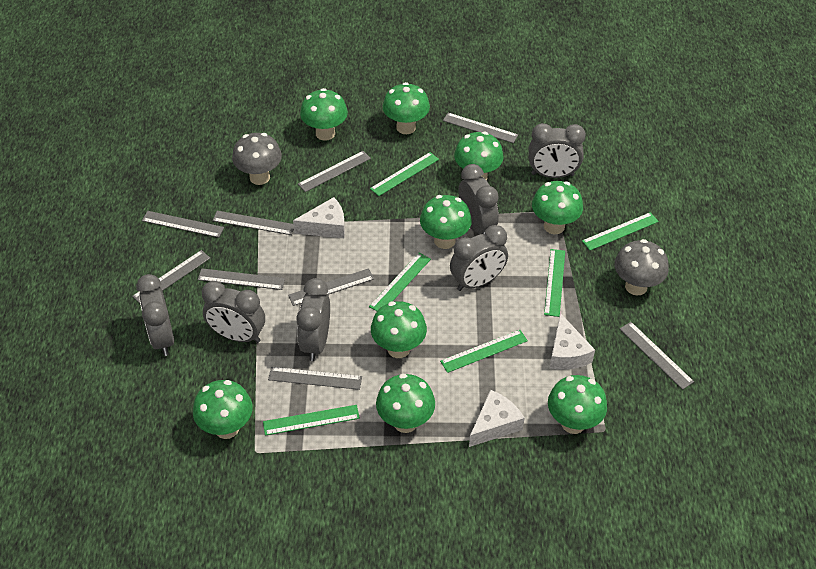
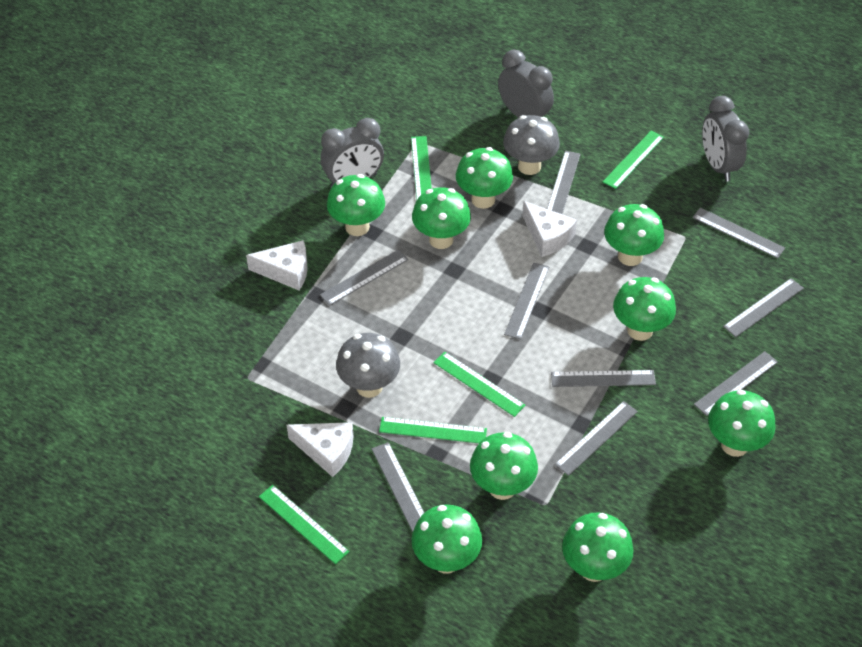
green ruler: [263,405,360,436] [369,253,431,311] [370,152,439,196] [440,330,528,373] [544,249,565,317] [582,212,659,250] = 6 -> [259,485,350,564] [379,417,487,443] [411,136,432,199] [433,352,526,417] [603,131,664,189] = 5
grey clock: [136,274,174,356] [202,281,265,343] [296,278,330,361] [450,225,508,291] [459,164,499,234] [528,123,586,178] = 6 -> [320,118,384,187] [498,50,554,118] [702,96,749,182] = 3

